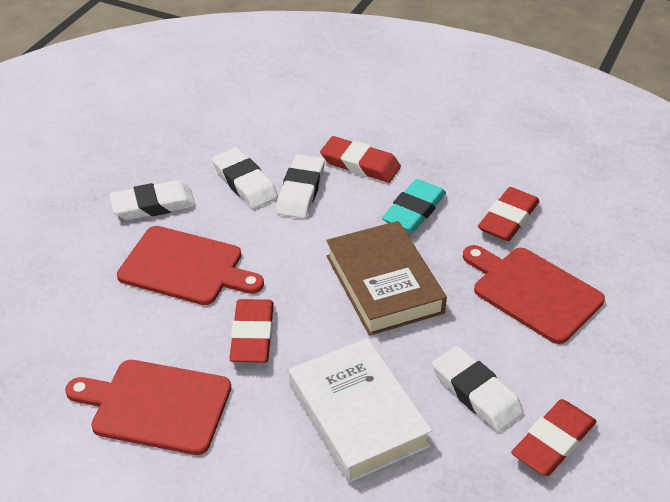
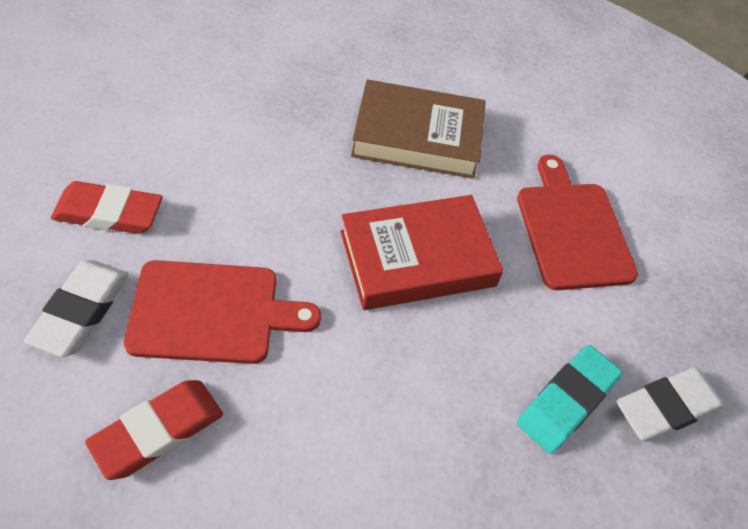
red book: none = 0 -> [340,195,503,310] = 1
red cutting board: [65,360,231,455] [117,226,264,305] [463,245,605,344] = 3 -> [124,260,321,364] [517,155,638,290] = 2
red eraser: [229,299,274,363] [320,136,401,183] [478,187,540,241] [511,399,596,476] = 4 -> [51,181,163,234] [85,380,223,480] = 2
white book: [289,338,432,483] = 1 -> none = 0
white eraser: [110,180,196,220] [212,148,278,209] [276,154,325,219] [432,346,524,432] = 4 -> [24,260,129,357] [616,367,724,442] = 2

